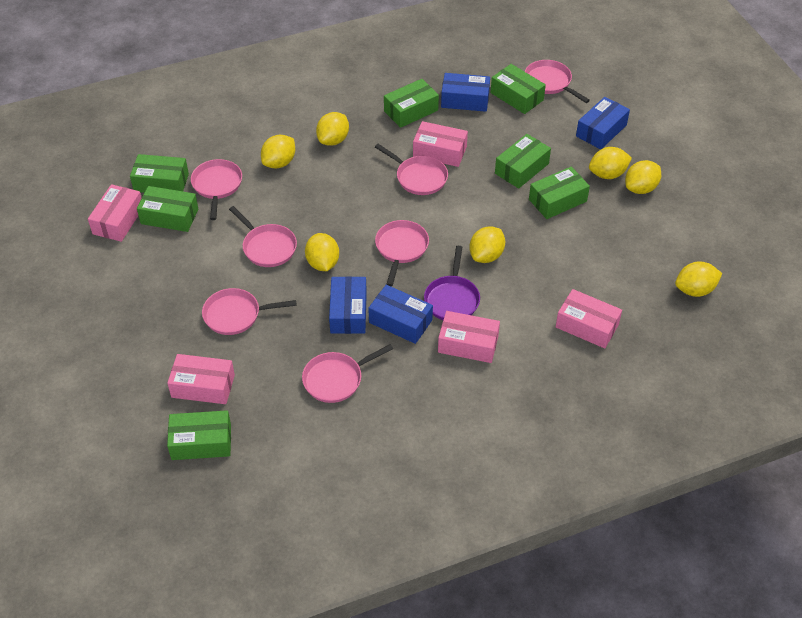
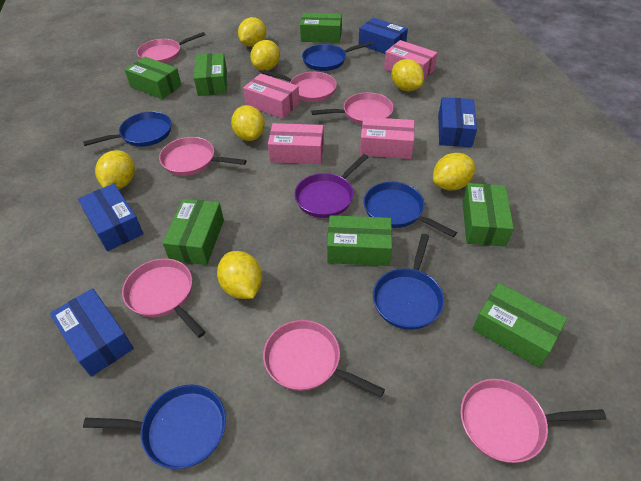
blue pan: none = 0 -> [83,111,172,147] [83,385,226,469] [302,42,372,71] [364,182,457,237] [373,234,444,330] = 5
pink box: [88,184,142,242] [167,354,235,404] [413,121,468,167] [438,311,500,363] [556,289,622,348] = 5 -> [243,73,300,119] [268,123,324,164] [360,117,415,159] [384,40,438,79] = 4

